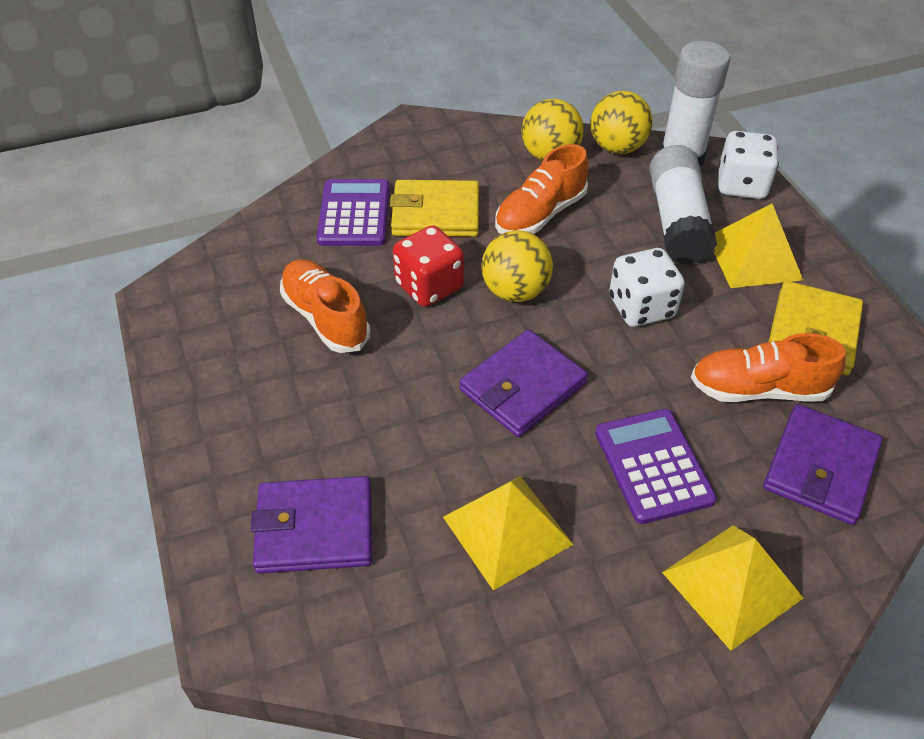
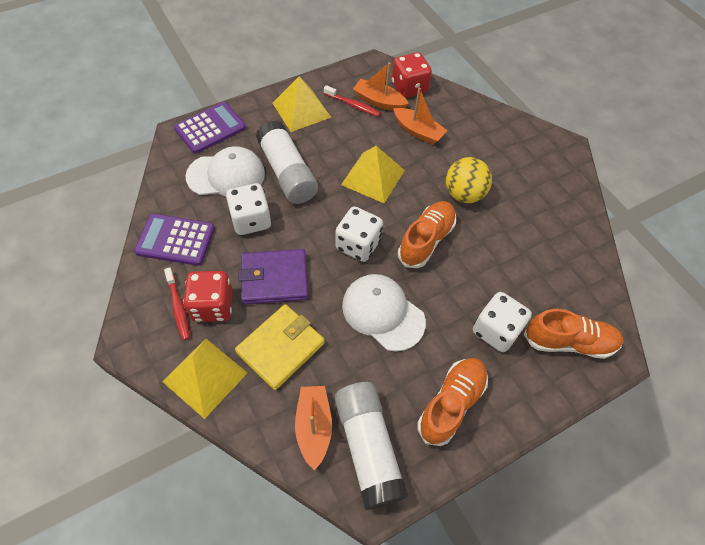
orange boat: none = 0 -> [295,386,332,471] [353,62,409,111] [393,88,448,145] = 3
purple wallet: [251,476,372,574] [459,329,588,437] [763,404,883,525] = 3 -> [239,249,308,305] = 1
red dice: [393,225,464,307] = 1 -> [183,271,233,322] [392,52,432,98] = 2
red toothbrush: none = 0 -> [164,267,190,340] [324,85,381,117] = 2
white cap: none = 0 -> [186,146,265,196] [342,274,426,352] = 2
white dice: [609,248,685,327] [718,131,779,199] = 2 -> [226,183,271,235] [335,206,383,262] [473,292,532,352] = 3
yellow ball: [481,230,553,302] [522,99,584,161] [591,91,653,154] = 3 -> [446,157,492,203] = 1
yellow wallet: [390,180,479,237] [769,281,863,375] = 2 -> [235,304,325,390] = 1

